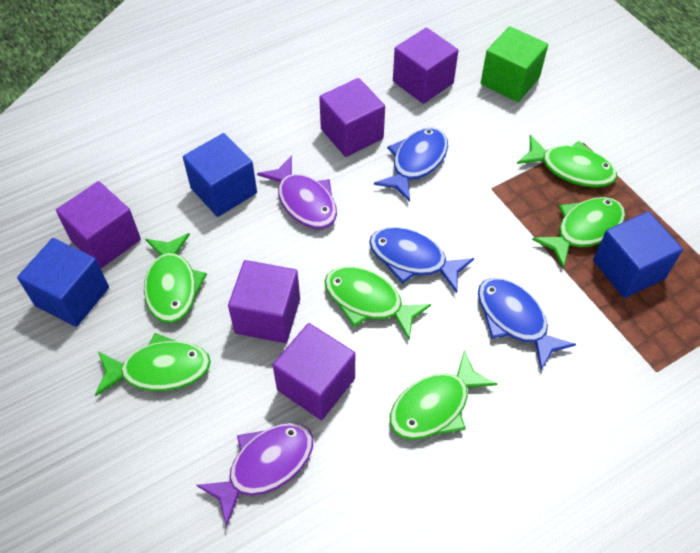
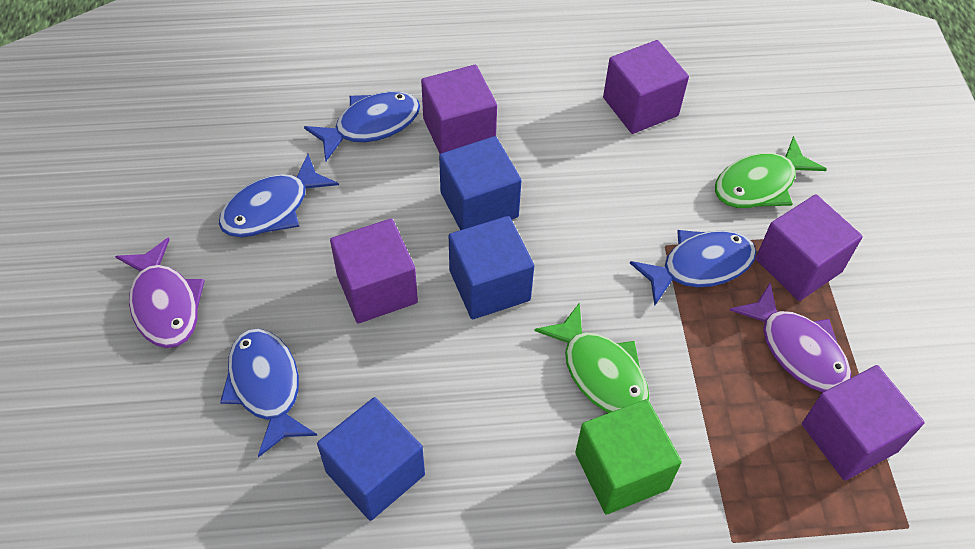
blue fish: [369,227,474,293] [374,128,448,202] [478,278,576,370] = 3 -> [219,154,339,237] [220,329,317,457] [304,91,420,161] [630,230,756,306] = 4
green fish: [95,333,211,396] [144,233,207,323] [325,266,431,339] [390,350,498,440] [517,135,617,188] [532,197,625,268] = 6 -> [534,302,649,413] [715,136,827,208] = 2

